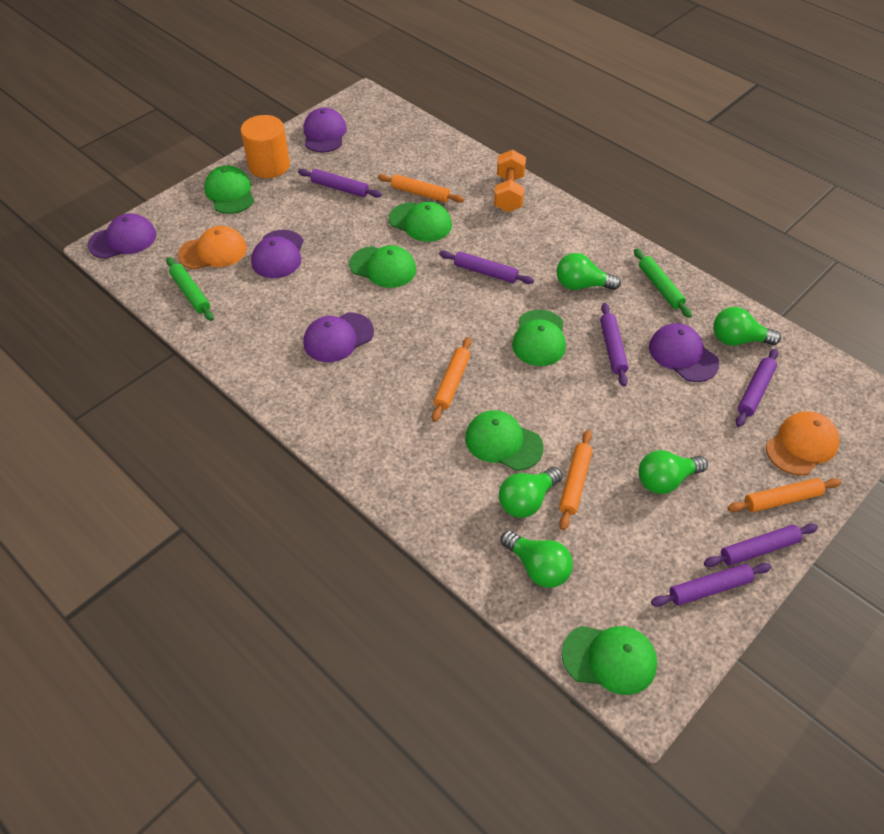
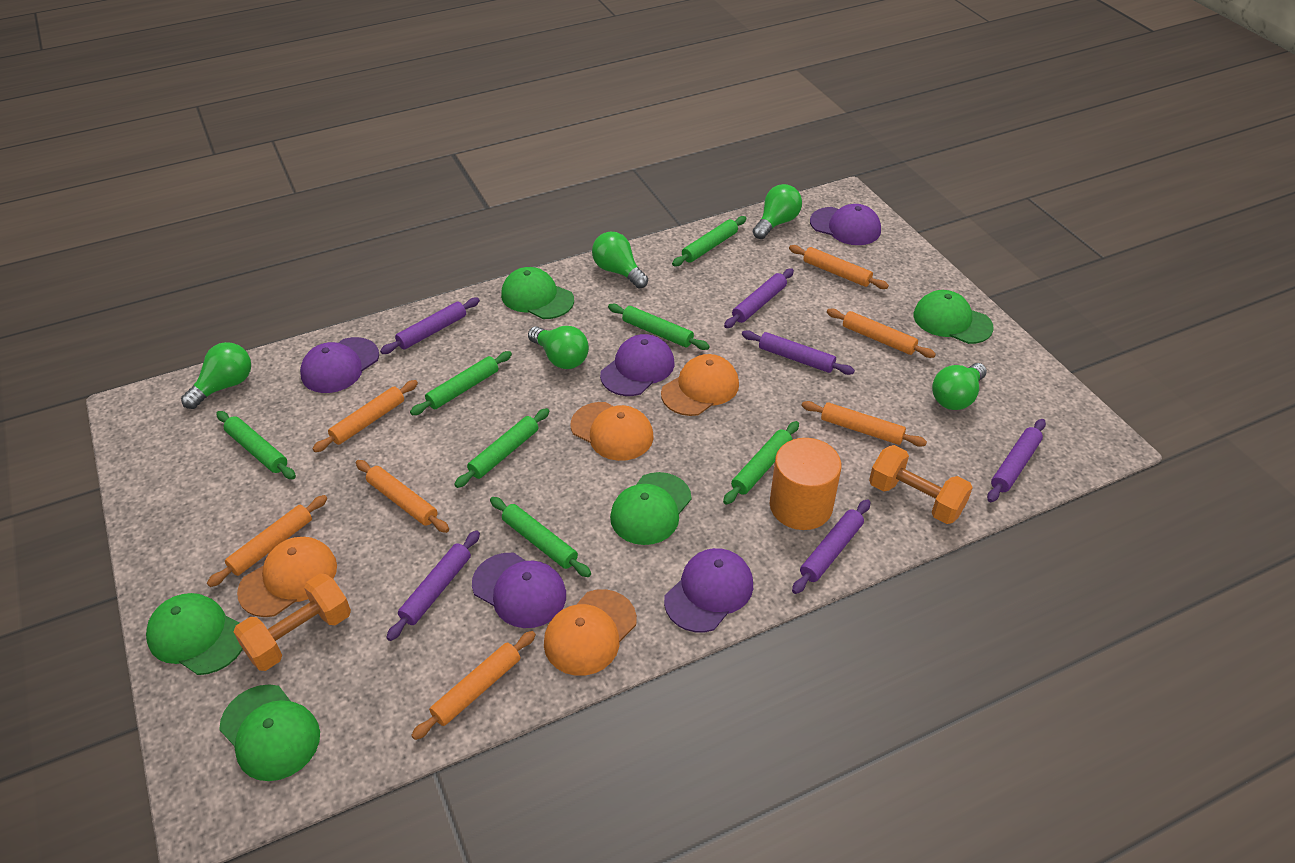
green cap: [204,166,254,214] [349,245,416,288] [389,202,452,242] [465,410,544,471] [512,310,566,366] [562,626,657,695] = 6 -> [146,593,243,675] [219,684,320,781] [501,267,574,319] [610,472,692,545] [914,290,994,344] = 5
green rolling pin: [166,257,214,321] [634,248,692,318] = 2 -> [216,411,296,479] [410,351,512,415] [454,408,549,488] [490,497,591,577] [608,304,710,350] [672,216,746,266] [723,421,799,505] = 7
orange cap: [178,226,247,270] [766,411,840,476] = 2 -> [237,537,337,617] [544,589,637,676] [571,402,653,461] [661,354,739,416] = 4
orange dumbbell: [494,150,526,212] = 1 -> [234,573,351,671] [869,445,973,524] = 2
orange rolling pin: [378,174,464,203] [432,337,471,422] [559,430,592,530] [727,478,841,512] = 4 -> [207,495,327,587] [313,380,418,452] [356,460,449,533] [411,631,536,740] [789,245,889,289] [801,401,927,447] [827,308,936,358] = 7

